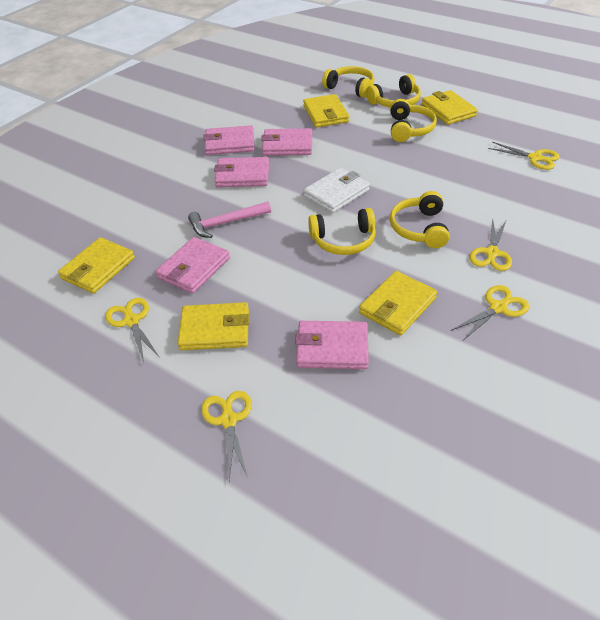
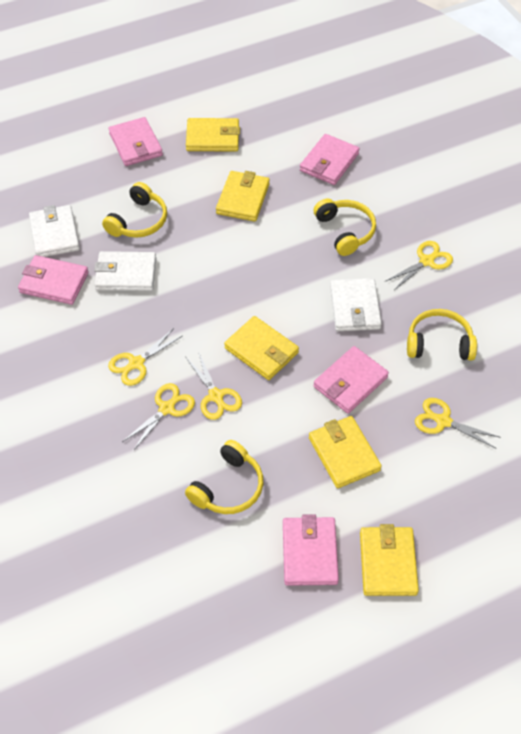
pink hammer: [188,202,271,238] = 1 -> none = 0
white wallet: [304,168,370,213] = 1 -> [29,205,80,257] [94,251,156,291] [330,278,382,331] = 3
yellow headphones: [308,208,376,255] [322,66,374,98] [366,74,421,107] [390,99,437,142] [390,191,450,248] = 5 -> [102,182,167,238] [185,440,263,514] [314,199,376,256] [407,309,477,361] = 4

